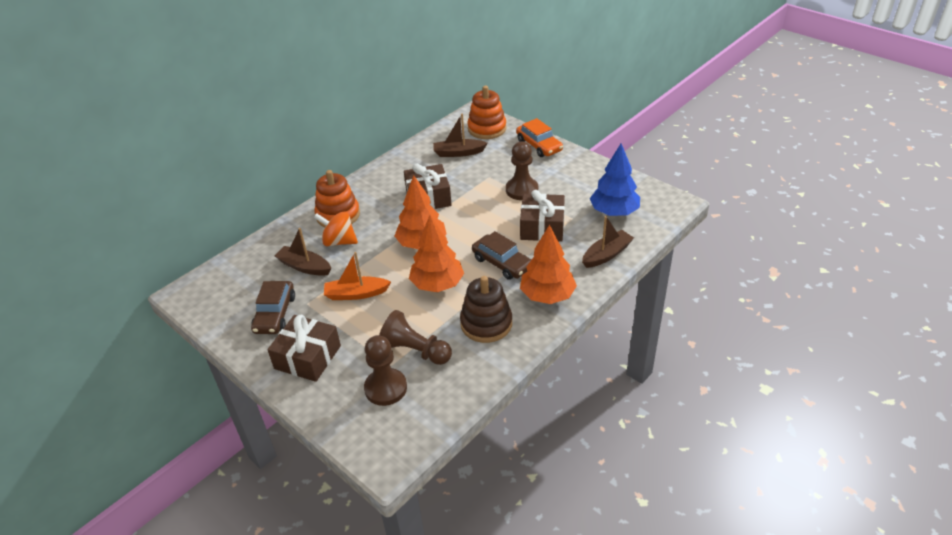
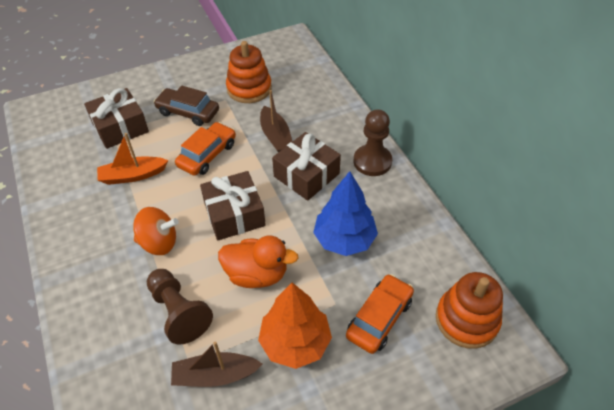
brown boat: [274,228,332,276] [433,114,488,157] [582,216,634,268] = 3 -> [171,341,263,387] [260,90,293,152] = 2
brown car: [251,281,295,334] [472,231,531,280] = 2 -> [154,86,219,126] = 1
brown pawn: [364,335,407,406] [379,310,452,365] [506,141,538,200] = 3 -> [147,269,213,345] [354,109,392,176] = 2
brown stacking toy: [460,276,512,343] = 1 -> none = 0
orange car: [516,118,563,157] = 1 -> [175,122,236,176] [346,274,414,354] = 2
orange duck: none = 0 -> [218,236,298,288] = 1
orange tree: [395,175,447,249] [409,215,464,292] [520,225,577,304] = 3 -> [258,283,332,369] = 1

